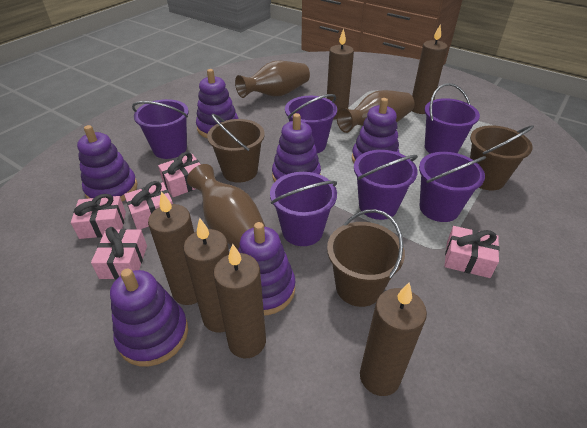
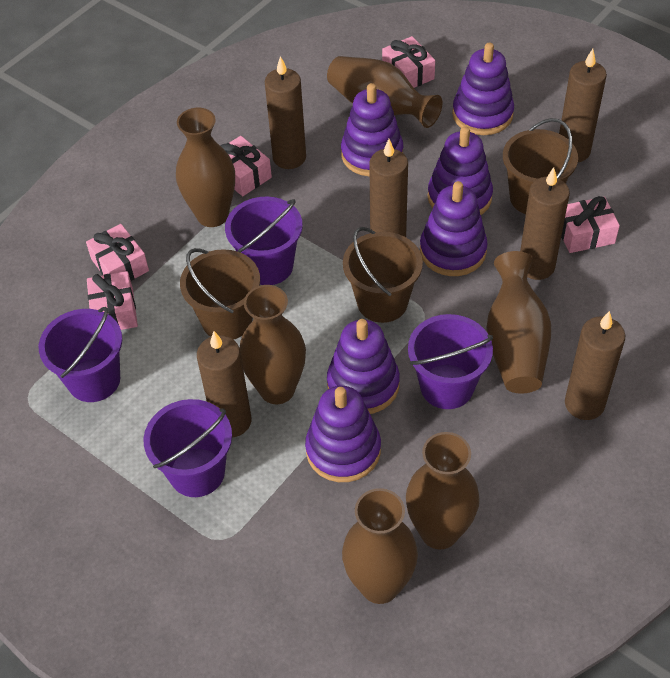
brown vase: [187,164,265,250] [235,61,310,98] [337,90,415,133] = 3 -> [176,108,235,227] [240,285,306,404] [327,56,442,128] [342,488,418,604] [406,432,480,550] [486,251,551,393] = 6
purple bucket: [132,99,189,159] [270,172,337,246] [285,94,337,153] [354,150,418,220] [419,152,486,222] [425,83,480,154] = 6 -> [39,307,122,402] [144,399,232,497] [225,197,303,285] [408,314,493,409] = 4

